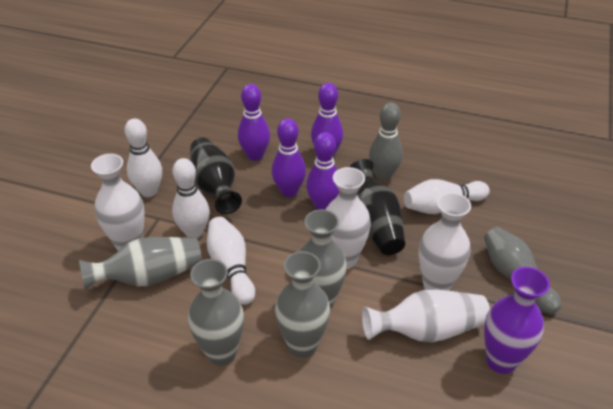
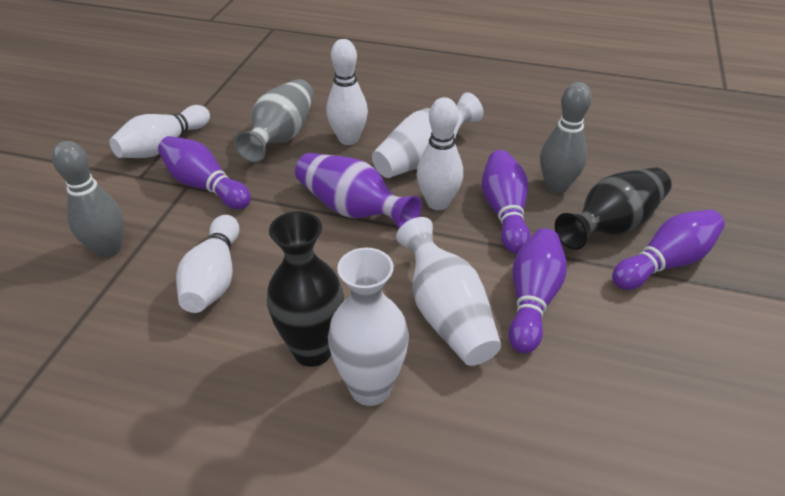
grey vase: [79,237,202,290] [188,259,244,366] [275,251,330,358] [299,209,347,310] = 4 -> [234,79,314,162] = 1
white vase: [91,154,145,250] [325,167,371,269] [362,290,490,342] [419,193,471,291] = 4 -> [328,248,409,406] [372,92,483,178] [396,217,501,366] = 3

